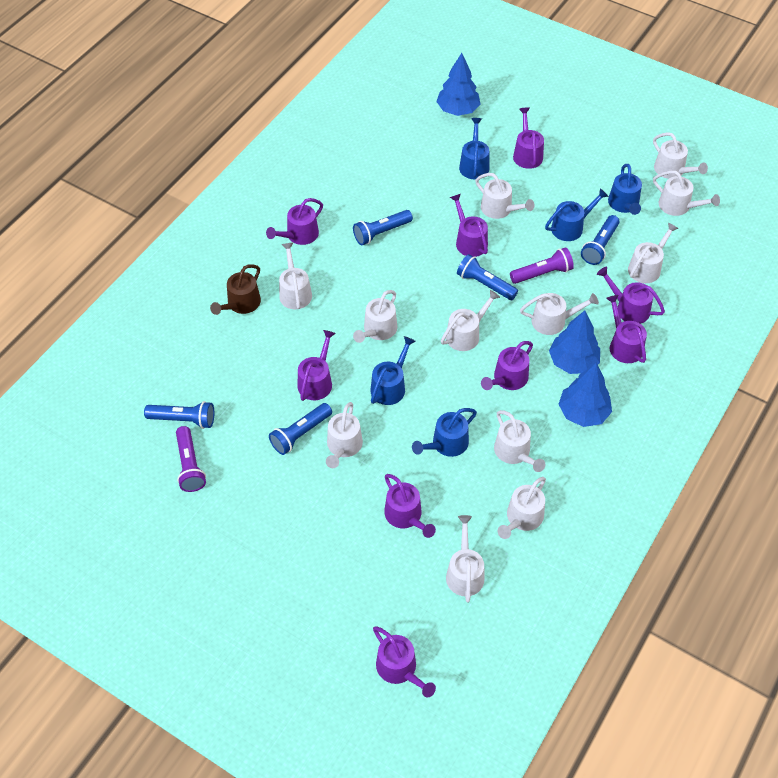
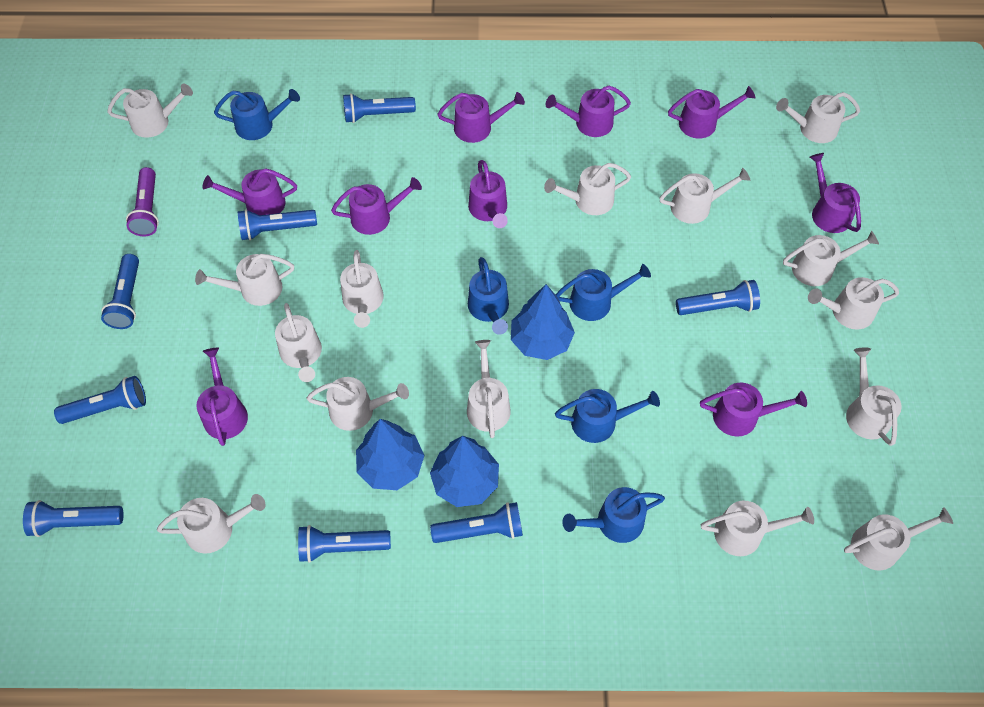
blue flashlight: [144,401,214,429] [269,403,332,455] [353,210,413,245] [457,254,518,300] [581,215,620,265] = 5 -> [23,500,124,537] [54,376,146,424] [101,254,139,329] [238,209,317,241] [298,525,391,563] [343,93,416,123] [430,502,523,543] [676,280,760,315] = 8
brown watering can: [210,264,261,315] = 1 -> none = 0
purple flashlight: [176,426,206,492] [510,247,574,284] = 2 -> [126,167,159,236] = 1
white watering can: [279,242,312,309] [326,402,363,468] [353,290,397,343] [441,290,500,351] [446,515,484,603] [475,173,535,219] [494,410,545,472] [498,477,546,539] [520,293,599,335] [628,222,679,283] [653,132,708,179] [653,171,720,216] = 12 -> [107,84,193,138] [157,494,265,554] [195,254,294,306] [275,303,322,382] [306,377,409,431] [340,250,384,328] [467,340,510,438] [544,163,631,215] [659,168,750,224] [701,501,814,556] [776,92,860,143] [783,231,879,286] [808,277,899,329] [844,507,953,571] [846,347,902,446] = 15

